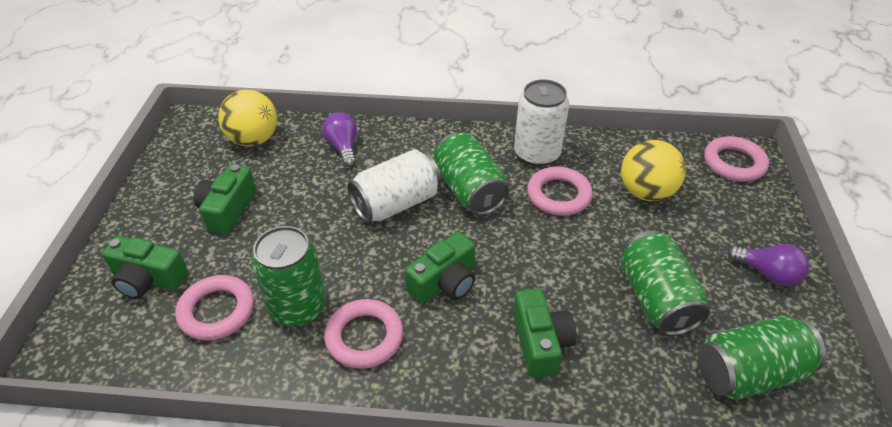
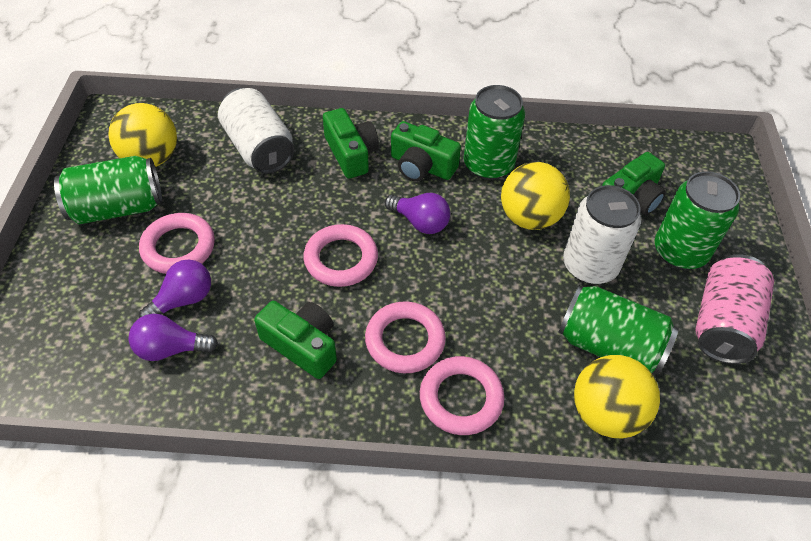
pink can: none = 0 -> [695,254,774,364] = 1
purple light bulb: [322,112,357,167] [727,244,809,286] = 2 -> [129,314,218,361] [139,260,211,318] [385,193,451,234] = 3
yellow ball: [218,89,277,147] [621,140,686,201] = 2 -> [108,103,177,167] [501,162,570,230] [574,355,660,438] = 3

